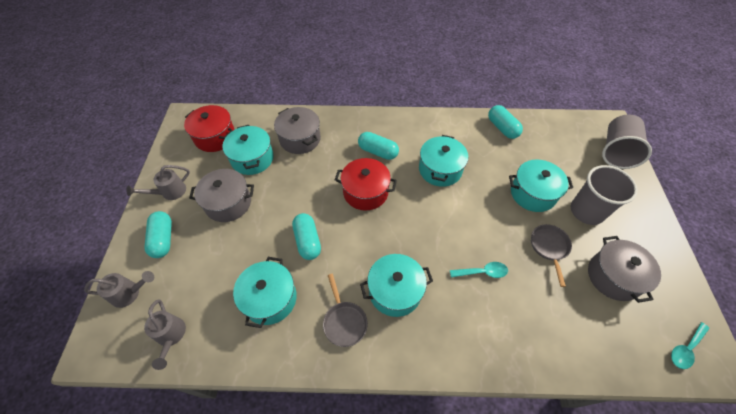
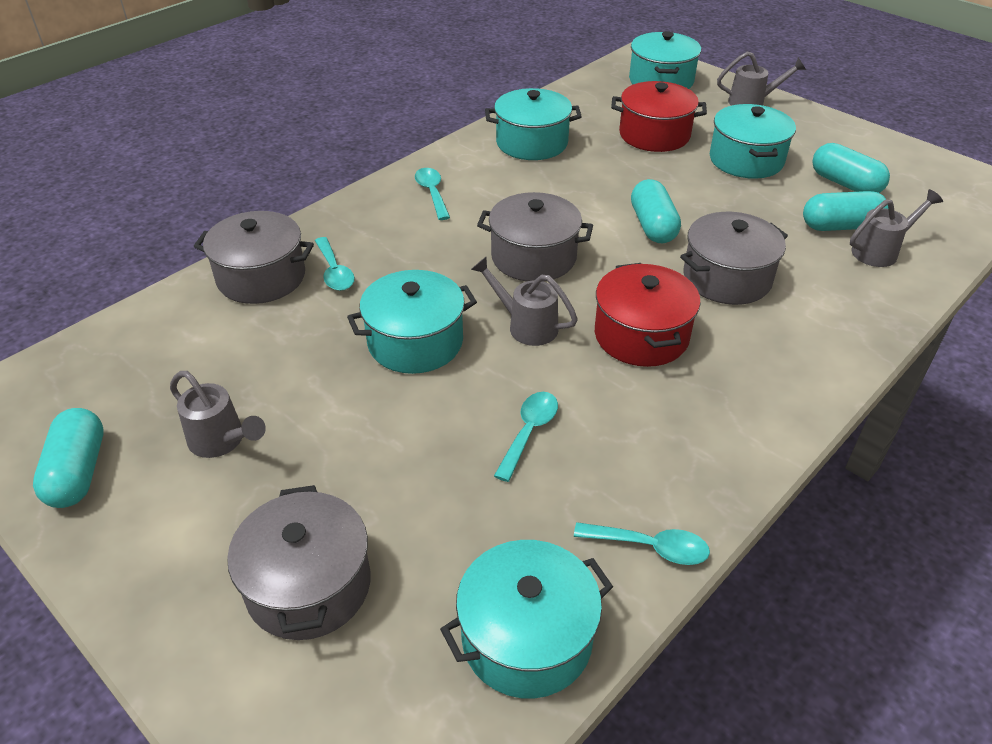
grey cup: [571,165,638,225] [602,114,652,169] = 2 -> none = 0
grey pan: [323,274,368,347] [531,224,572,287] = 2 -> none = 0
grey pot: [189,169,254,222] [274,107,321,154] [588,236,661,303] = 3 -> [194,211,314,304] [227,485,371,640] [477,192,593,282] [680,212,788,305] = 4
grey watering can: [84,271,154,308] [126,165,190,200] [144,299,186,370] = 3 -> [170,371,266,458] [471,257,578,346] [717,51,806,106] [850,189,943,267] = 4
turquoise spoon: [450,262,508,278] [671,322,709,369] = 2 -> [315,237,355,291] [415,168,450,220] [494,392,558,482] [574,522,710,565] = 4

